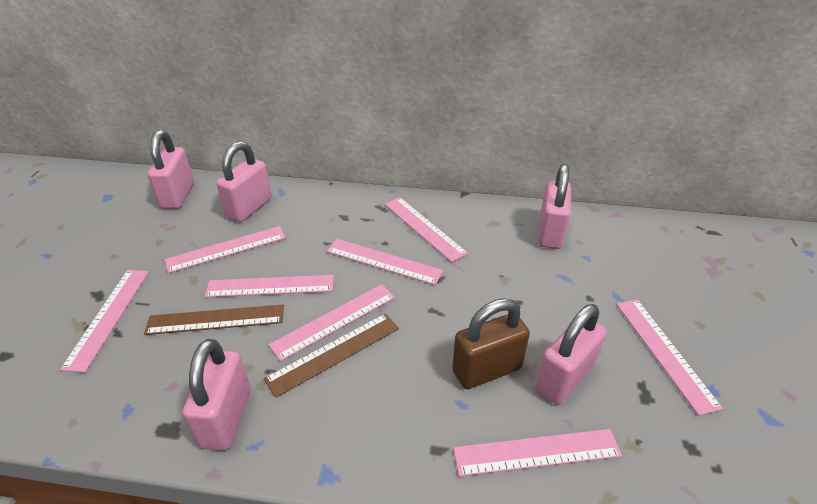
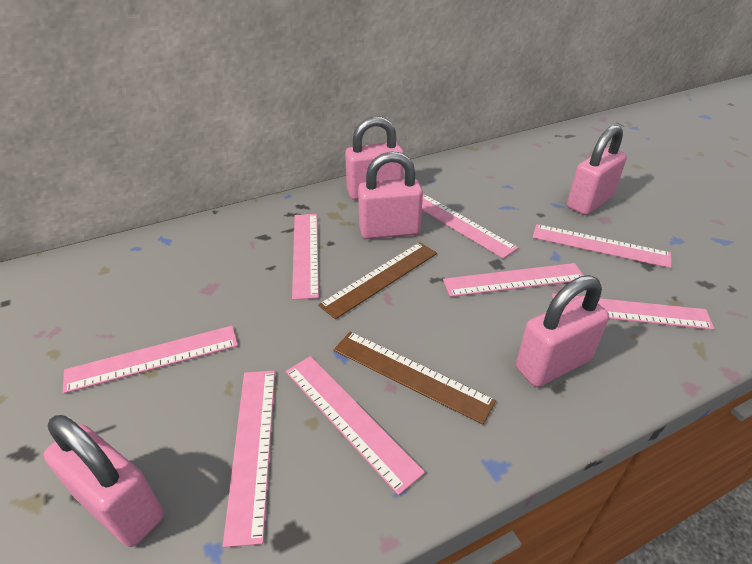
brown padlock: [452,298,530,389] = 1 -> none = 0

